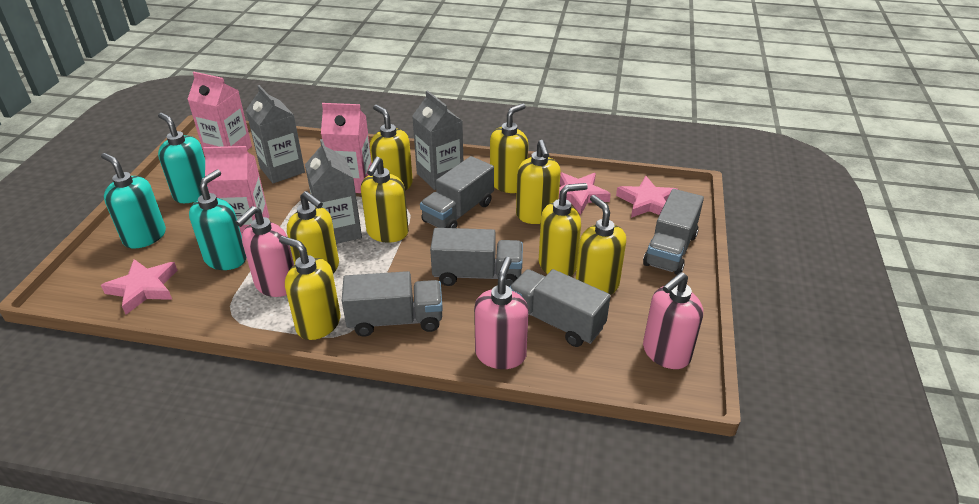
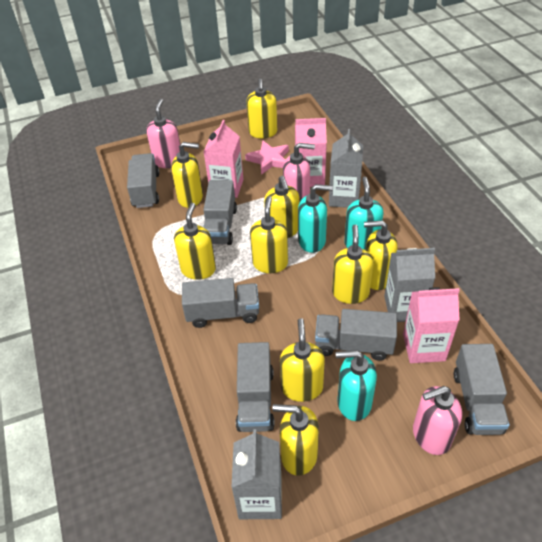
grey truck: [342,271,443,337] [420,156,494,228] [430,228,523,287] [510,269,611,347] [643,189,704,275] = 5 -> [127,153,159,208] [182,278,259,328] [203,180,237,245] [236,342,275,432] [315,309,397,361] [454,344,510,435] = 6
pink star: [101,259,178,315] [559,172,611,215] [616,176,679,218] = 3 -> [245,140,289,175] = 1
yellow soap dispenser: [279,236,341,340] [287,191,339,273] [361,157,409,242] [370,105,413,191] [490,103,528,193] [516,140,561,224] [539,183,588,277] [576,195,626,295] = 8 -> [171,142,203,208] [174,203,216,280] [246,78,277,138] [250,196,288,273] [264,176,299,238] [272,404,319,476] [280,318,325,402] [332,225,374,304] [364,220,398,290] = 9

